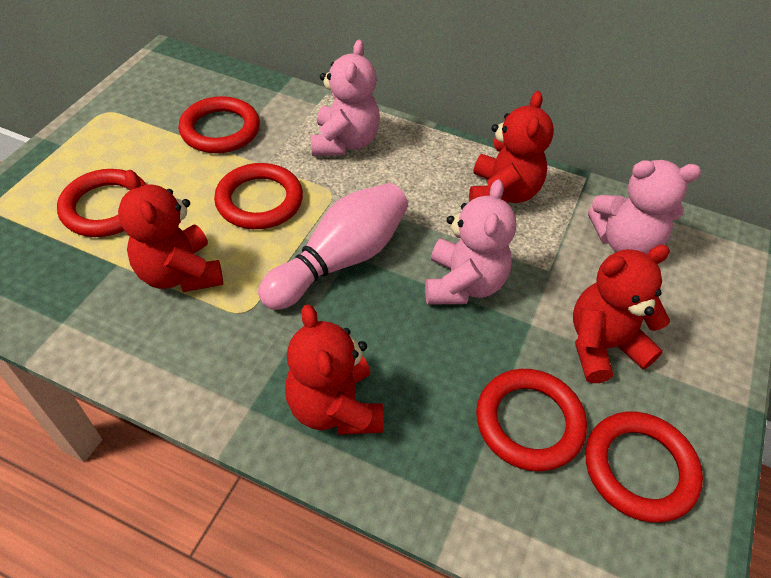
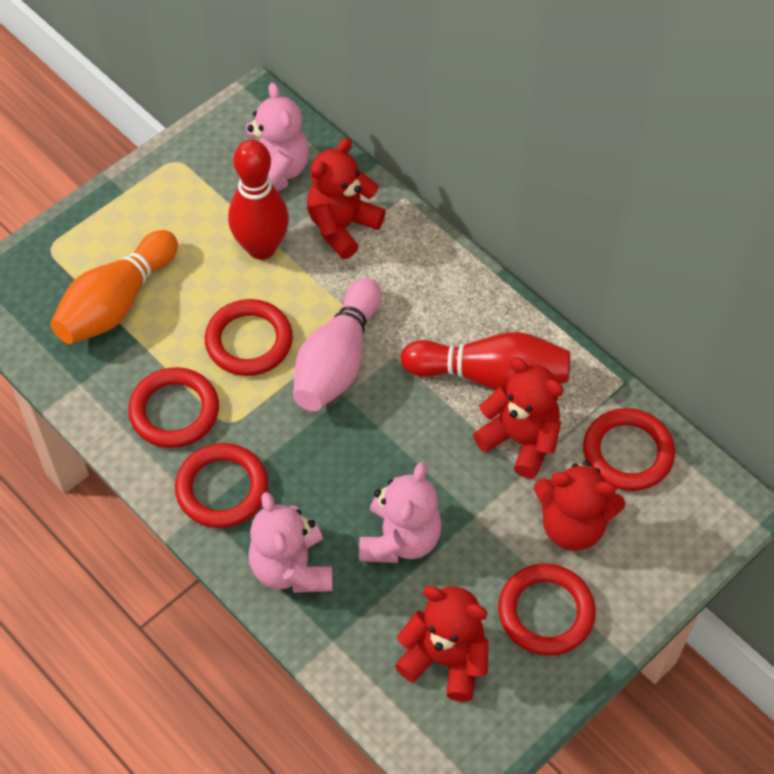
orange bowling pin: none = 0 -> [50,230,178,344] = 1
red bowling pin: none = 0 -> [228,139,289,260] [401,332,570,390] = 2

